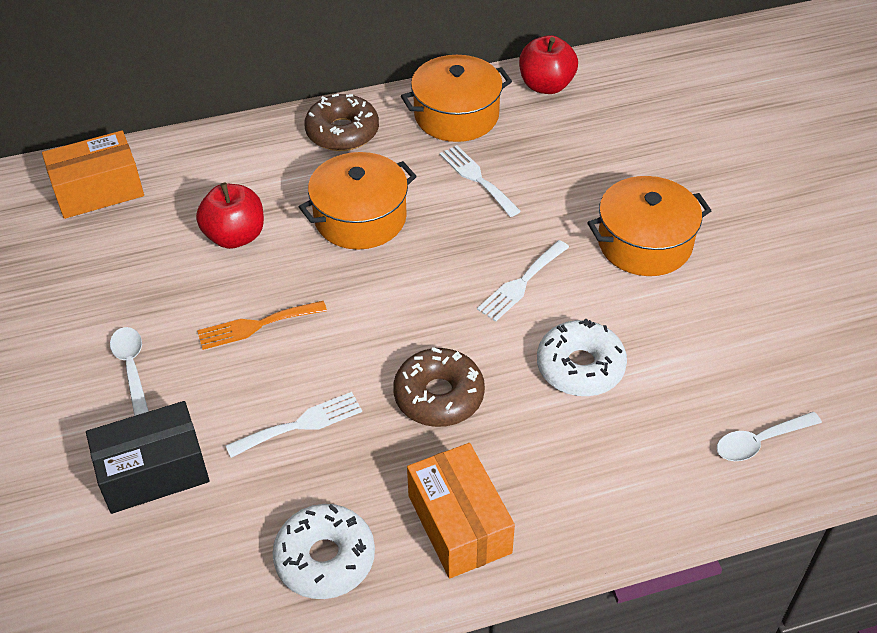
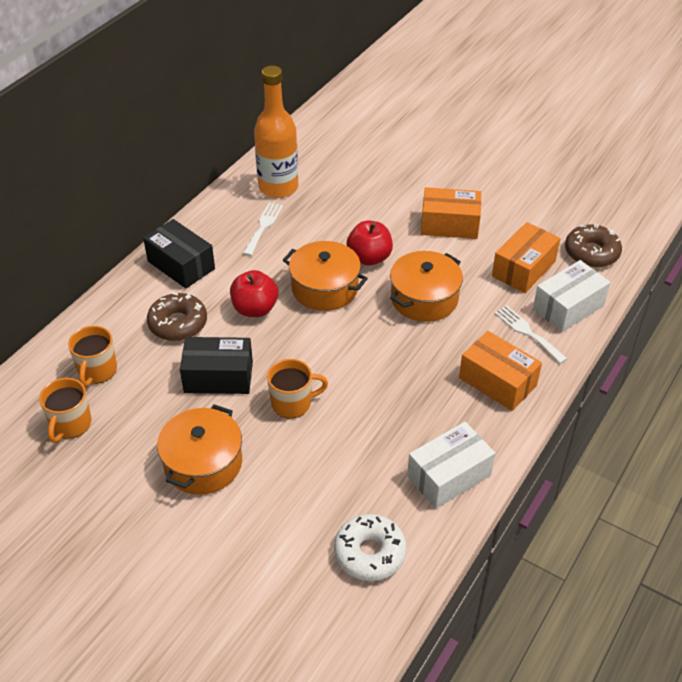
black box: [86,401,210,514] = 1 -> [143,219,215,288] [180,337,253,394] = 2
orange bottle: none = 0 -> [254,66,298,198] = 1
orange box: [42,131,144,219] [407,443,515,578] = 2 -> [421,187,481,239] [459,331,542,411] [492,222,561,293] = 3
orange fork: [197,301,327,350] = 1 -> none = 0
orange mug: none = 0 -> [39,378,92,443] [68,326,117,387] [267,359,328,419] = 3
white box: none = 0 -> [407,422,495,509] [533,260,611,332] = 2
white donut: [272,504,375,599] [537,319,627,396] = 2 -> [334,514,407,581] = 1
white fork: [225,392,362,458] [439,145,521,217] [477,240,569,322] = 3 -> [243,202,283,256] [494,305,567,364] = 2
white spoon: [110,327,149,416] [717,412,822,461] = 2 -> none = 0

